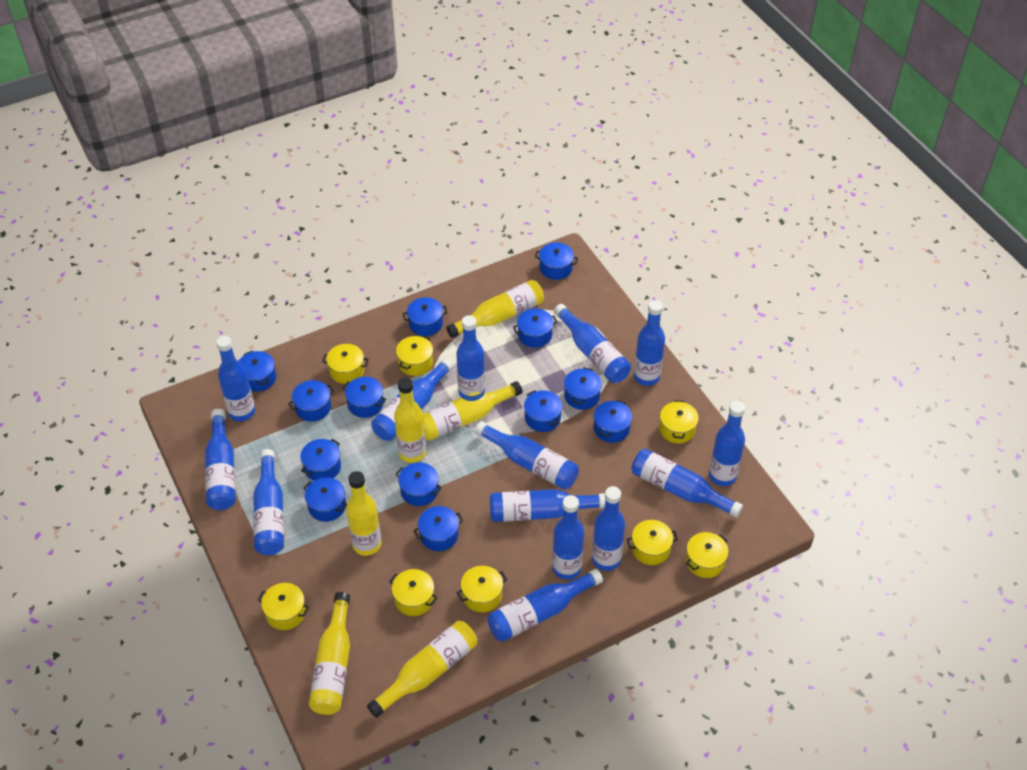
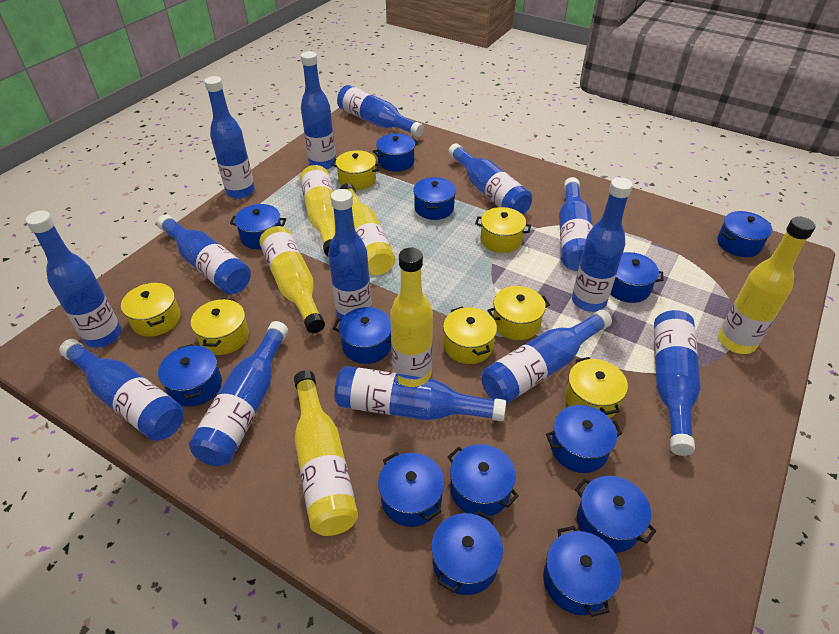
yellow pot: [258,583,309,630] [322,344,369,384] [389,569,437,616] [396,336,433,376] [457,566,507,612] [627,520,678,565] [659,400,699,444] [686,532,729,578] = 8 -> [121,283,180,337] [191,298,249,355] [331,150,381,190] [443,306,497,364] [475,207,531,253] [487,286,550,340] [565,357,628,418] = 7

